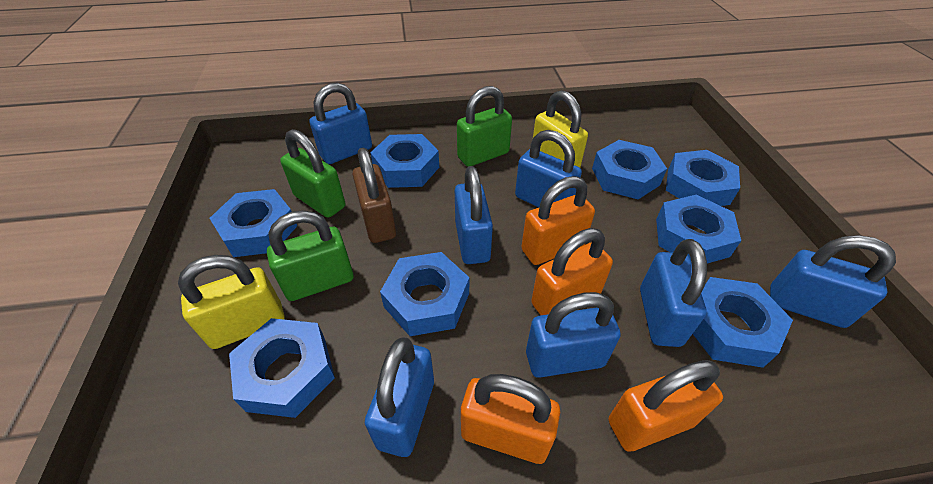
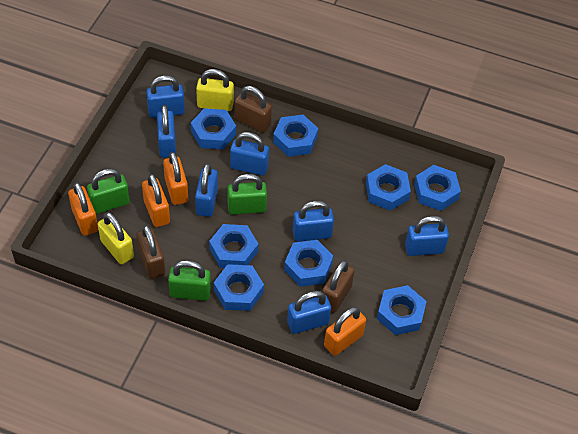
brown padlock: [352,147,396,243] = 1 -> [136,225,165,279] [235,86,272,133] [322,260,355,313] = 3

